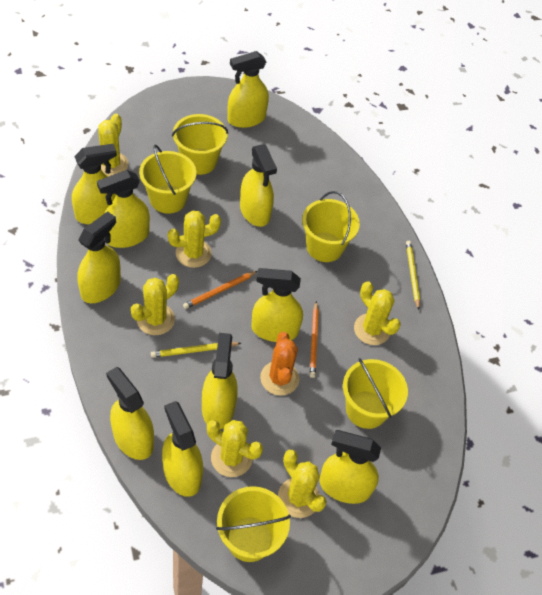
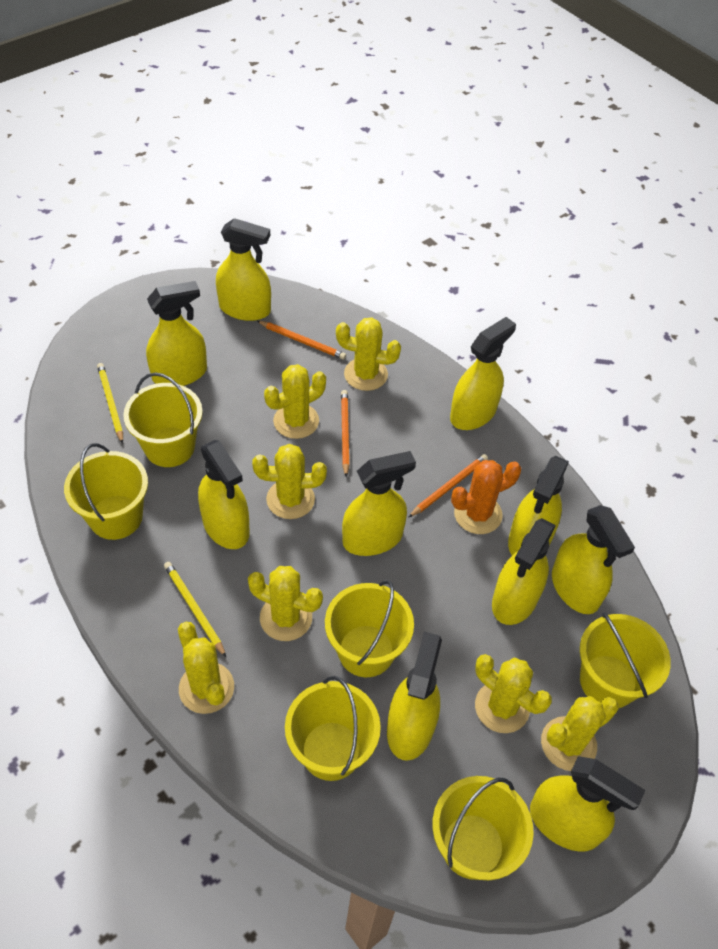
orange pencil: [183,271,257,309] [310,301,319,378] = 2 -> [257,321,346,360] [341,390,350,477] [408,454,488,518] = 3
yellow bucket: [139,145,196,214] [172,114,228,175] [216,486,291,562] [302,191,360,262] [343,358,408,429] = 5 -> [64,443,148,540] [123,372,203,467] [285,676,381,781] [325,580,414,677] [433,776,534,880] [580,612,671,708] = 6
yellow cactus: [98,114,128,176] [131,274,179,335] [168,210,221,268] [207,420,263,477] [278,450,327,518] [354,281,401,345] = 6 -> [178,622,234,714] [248,566,323,641] [252,444,327,519] [264,364,326,439] [336,317,401,391] [475,654,552,733] [541,696,619,771] = 7

